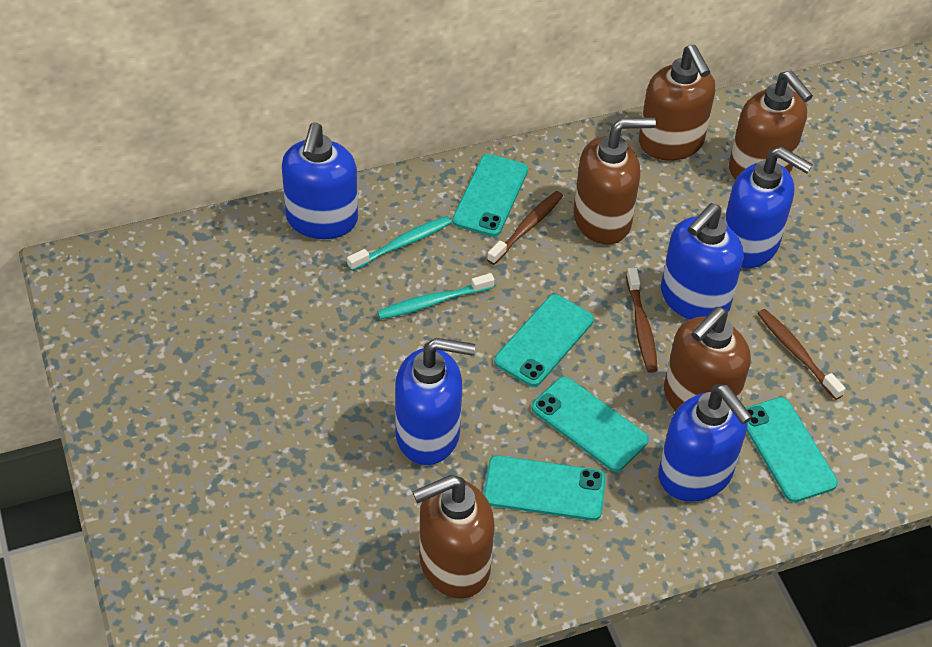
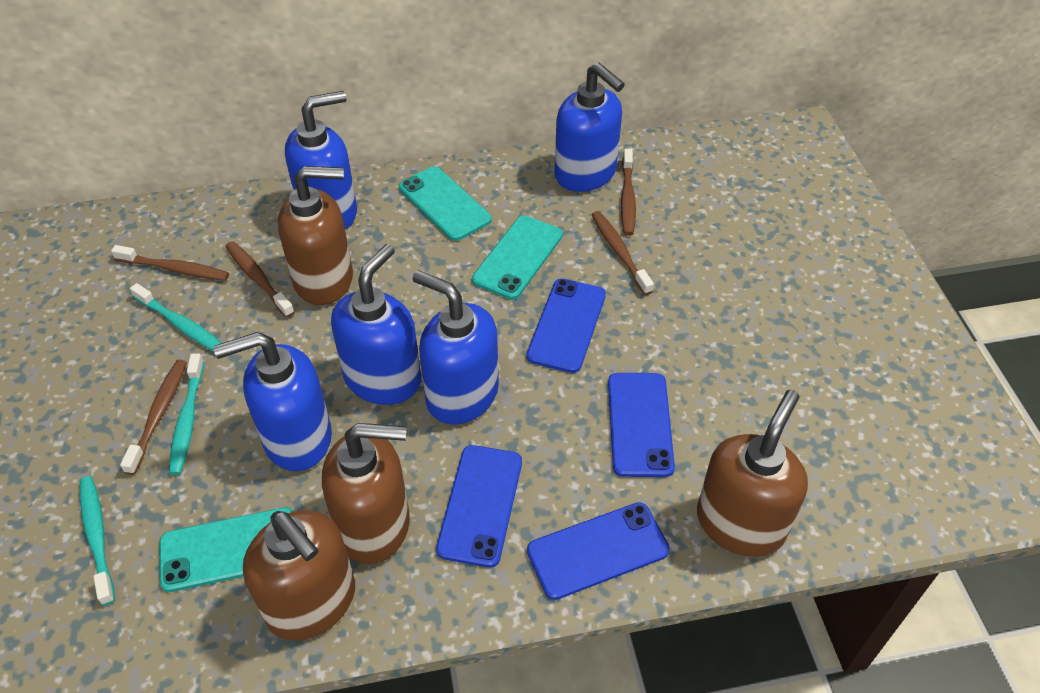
blue phone: none = 0 -> [436,445,522,568] [526,279,606,373] [527,502,670,600] [608,373,675,477] = 4
brown soap dispenser: [412,475,495,598] [574,117,656,244] [639,45,715,161] [664,307,751,411] [729,70,813,180] = 5 -> [243,511,355,640] [278,166,353,305] [322,423,410,564] [697,389,808,557] = 4
brown toothbrush: [487,191,563,265] [626,268,658,373] [757,309,846,400] = 3 -> [111,245,229,281] [120,360,187,475] [225,241,295,318] [591,211,654,295] [621,149,636,236] = 5
turquoise phone: [452,154,528,237] [484,455,606,521] [494,294,594,387] [531,377,649,472] [746,397,838,502] = 5 -> [159,507,293,592] [399,166,492,241] [472,215,563,300] = 3
turquoise toothbrush: [347,216,452,271] [377,273,495,319] = 2 -> [80,476,115,606] [130,283,222,351] [169,353,204,475] = 3

